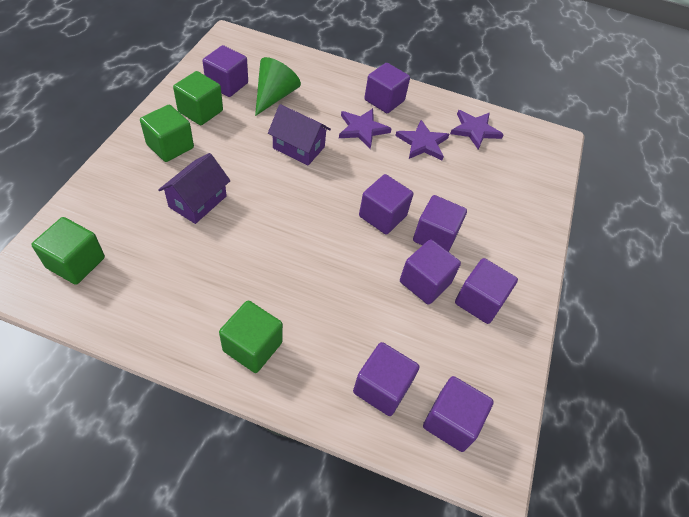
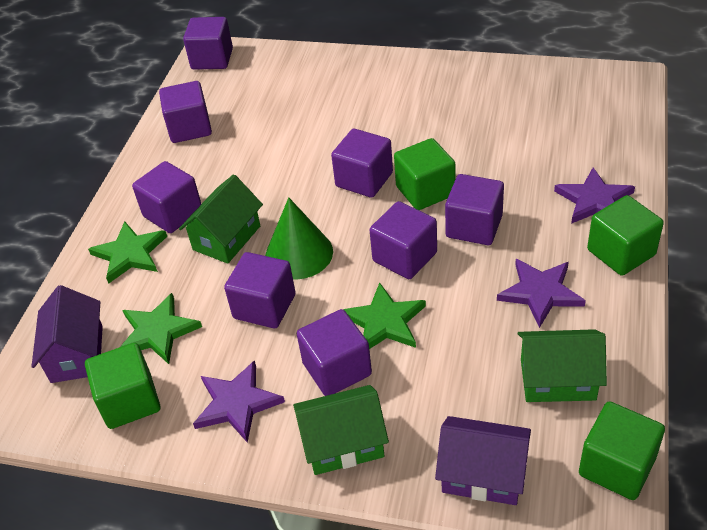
green house: none = 0 -> [179,174,263,264] [293,385,389,475] [518,329,607,402] = 3
green star: none = 0 -> [88,221,167,284] [120,293,202,364] [343,282,426,349] = 3

